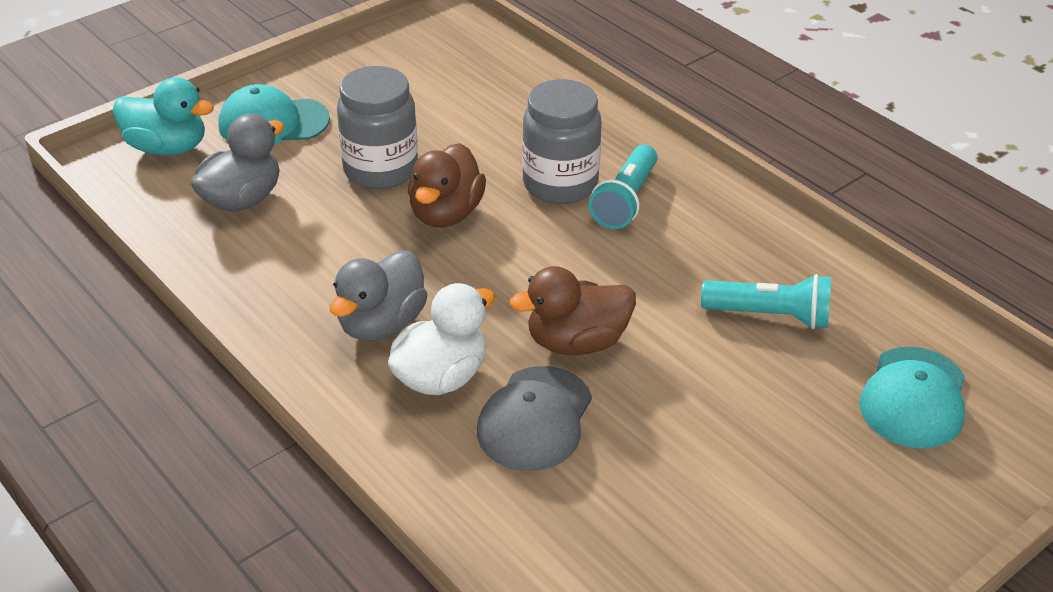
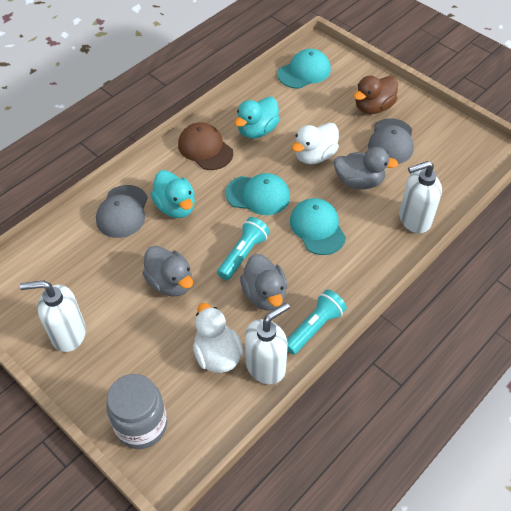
brown cap: none = 0 -> [178,122,233,170] = 1
brown duck: [408,143,486,227] [509,266,636,355] = 2 -> [353,76,398,114] = 1
grey cap: [477,366,592,471] = 1 -> [96,185,148,238] [368,118,414,164] = 2
grey duck: [191,114,284,212] [330,250,428,341] = 2 -> [142,246,193,297] [240,254,287,311] [334,147,398,189] = 3
grey jar: [337,66,418,189] [522,79,602,204] = 2 -> [106,374,167,449] = 1
turquoise cap: [218,84,330,144] [859,347,965,448] = 2 -> [225,173,290,215] [277,49,331,89] [290,198,346,255] = 3
turquoise duck: [113,77,214,156] = 1 -> [151,170,195,218] [234,97,280,138] = 2
white duck: [388,283,495,395] = 1 -> [193,303,244,373] [292,123,339,164] = 2
white soap dispenser: none = 0 -> [20,280,86,352] [245,303,290,384] [399,161,442,233] = 3

